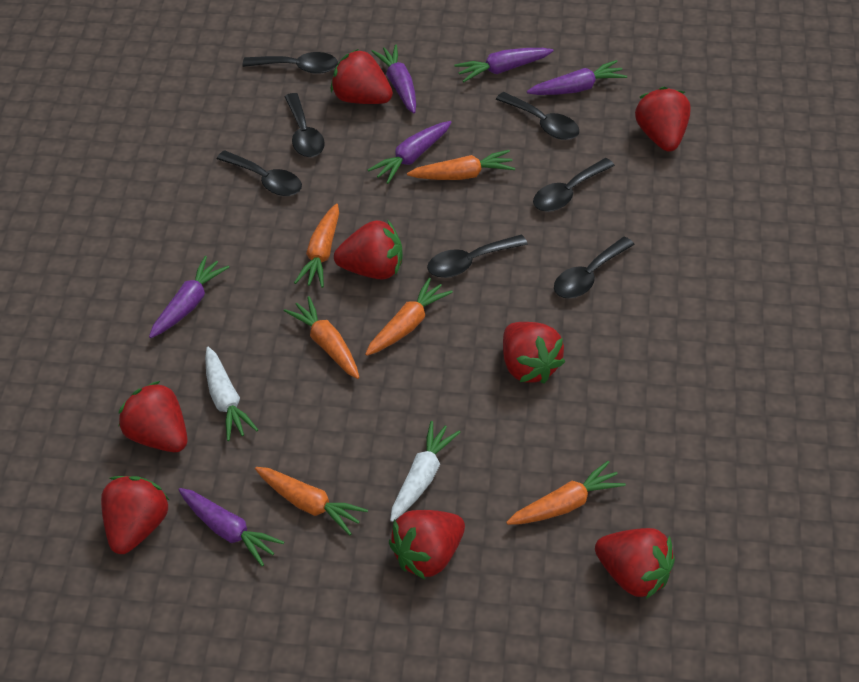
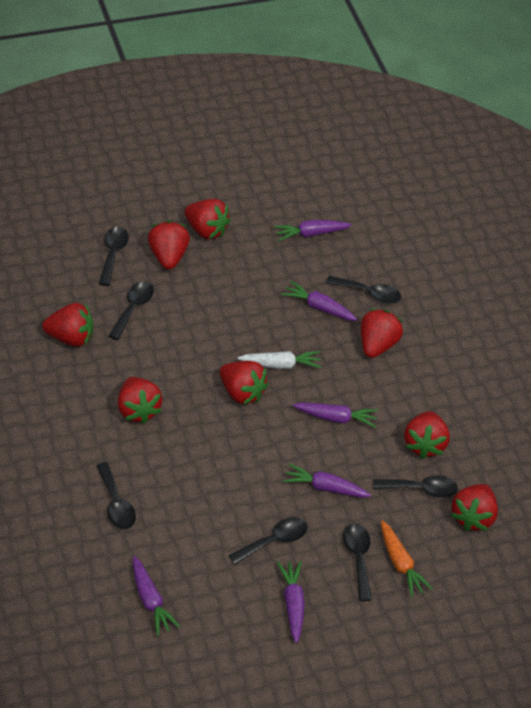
orange carrot: [255,467,368,535] [284,296,359,379] [294,204,339,288] [365,277,453,356] [407,150,515,180] [506,461,626,525] = 6 -> [381,520,433,597] = 1
white carrot: [205,347,258,441] [390,421,460,522] = 2 -> [238,351,321,369] = 1

